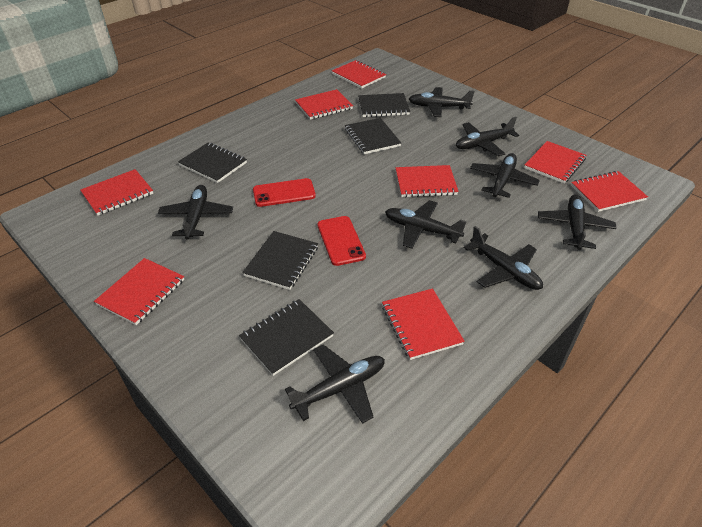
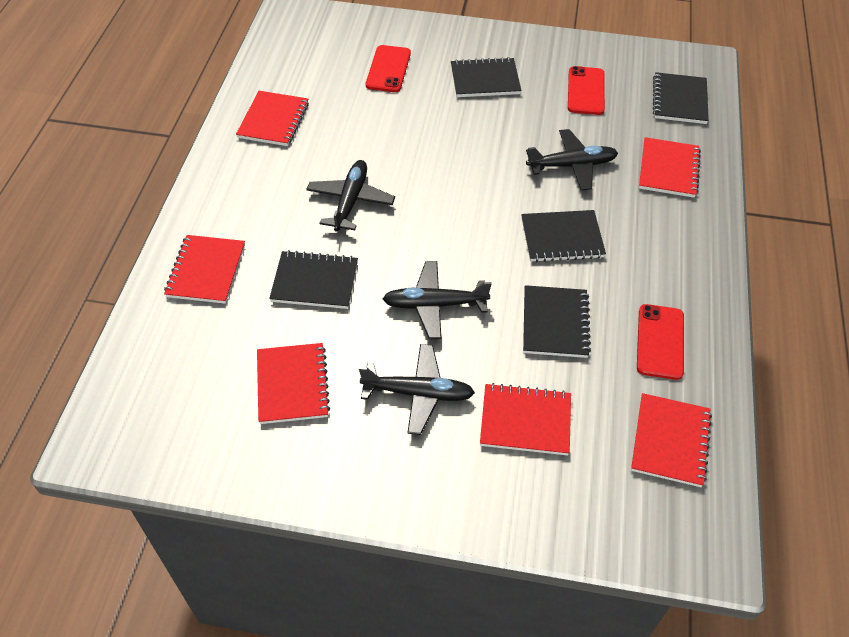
black plane: [158,185,233,240] [285,345,385,424] [385,200,467,249] [409,87,475,117] [456,117,519,156] [464,226,543,290] [470,153,540,198] [538,194,617,250] = 8 -> [306,160,395,232] [359,344,475,435] [383,261,492,339] [526,129,618,190] = 4
red notebook: [80,169,153,216] [94,258,184,325] [295,89,353,120] [332,60,386,89] [382,288,465,360] [396,165,459,197] [524,141,586,183] [571,171,648,212] = 8 -> [164,235,245,304] [236,91,309,146] [257,343,330,424] [480,383,571,456] [631,393,712,487] [639,137,701,198] = 6
red phone: [253,178,316,207] [317,216,366,266] = 2 -> [366,45,411,92] [568,66,605,115] [637,304,684,380] = 3

